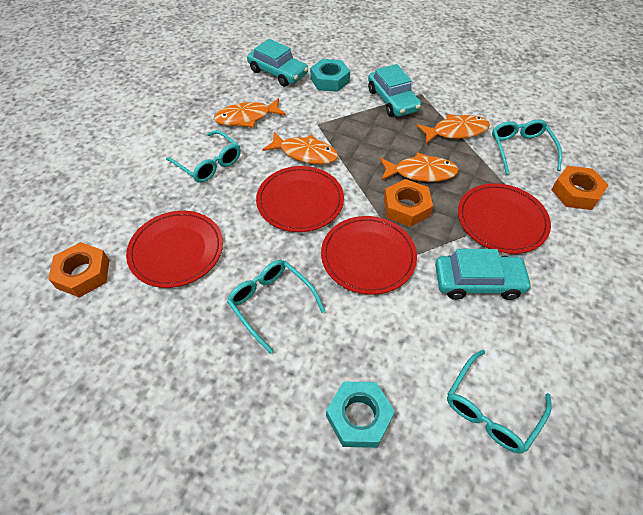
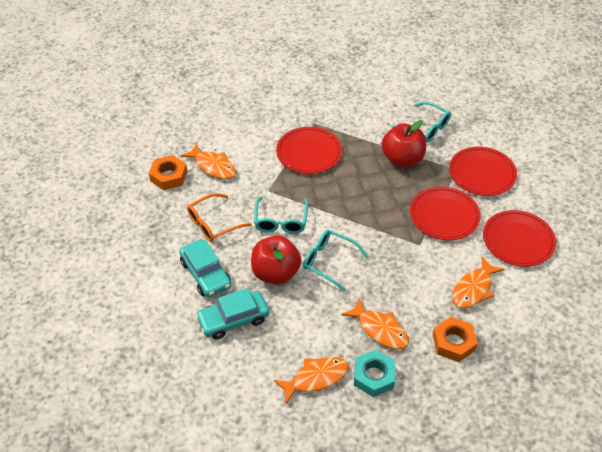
orange glasses: none = 0 -> [187,193,252,242] = 1
orange nut: [48,242,110,298] [384,179,433,227] [551,166,609,210] = 3 -> [149,155,187,190] [433,317,478,362] = 2
red apple: none = 0 -> [251,236,301,285] [381,120,426,167] = 2
turquoise car: [247,39,308,87] [368,64,422,117] [435,249,532,300] = 3 -> [179,239,231,298] [196,288,269,340] = 2
turquoise glasses: [166,130,241,183] [227,260,325,354] [447,350,552,453] [492,119,562,175] = 4 -> [254,196,309,234] [303,230,369,291] [392,101,451,142] = 3
turquoise nut: [310,59,350,92] [326,381,395,448] = 2 -> [354,350,396,397] = 1

